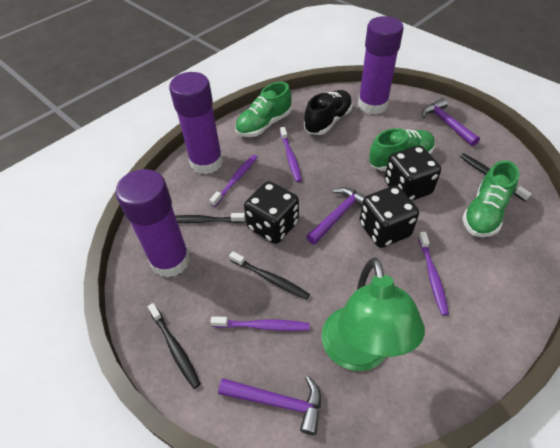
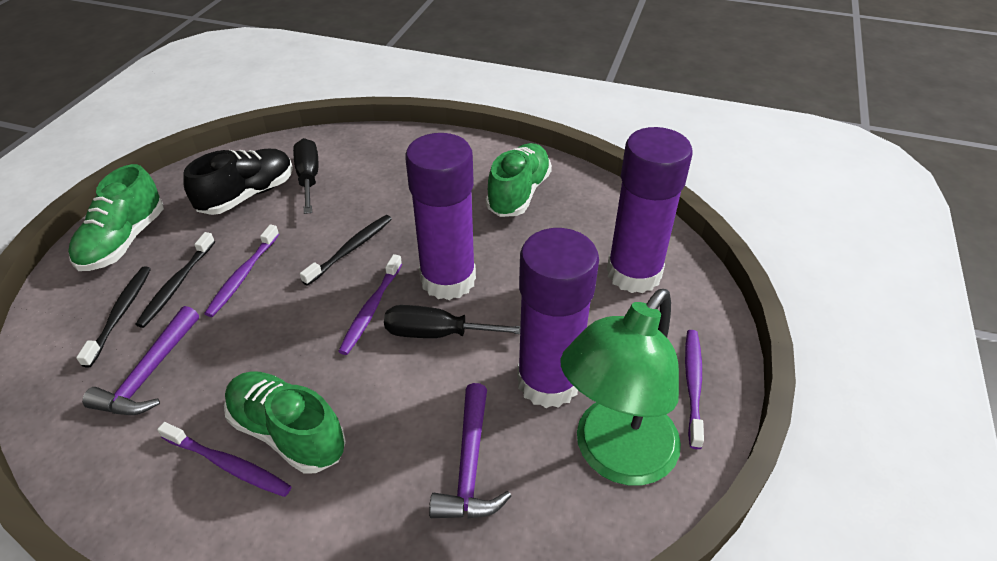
black dice: [244,181,299,244] [359,185,419,248] [384,145,441,201] = 3 -> none = 0
black screwdriver: none = 0 -> [293,138,318,214] [384,305,520,338] = 2
black toothbrush: [148,303,201,389] [175,213,245,223] [229,251,310,300] [460,153,532,201] = 4 -> [76,266,151,368] [135,232,215,328] [300,215,392,286] = 3
purple hammer: [218,376,321,435] [306,187,366,245] [422,98,480,146] = 3 -> [82,306,199,415] [429,383,511,518] = 2

